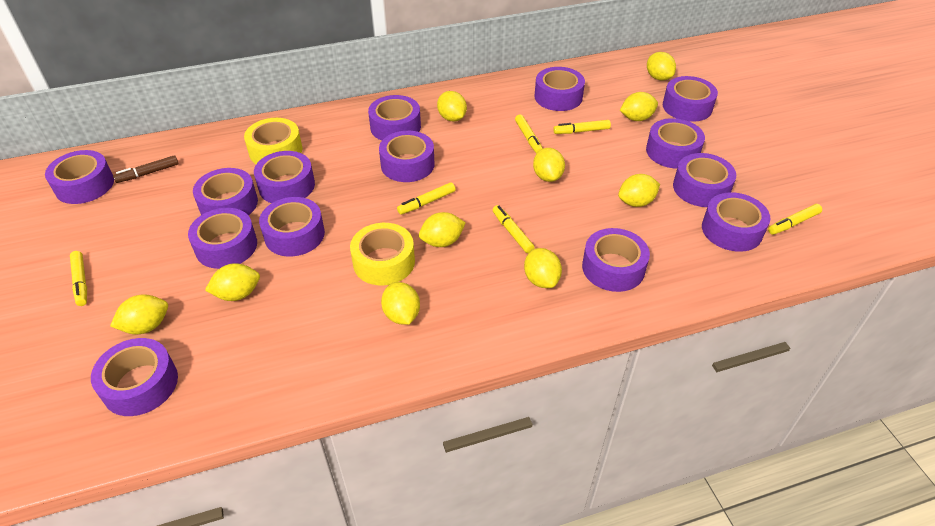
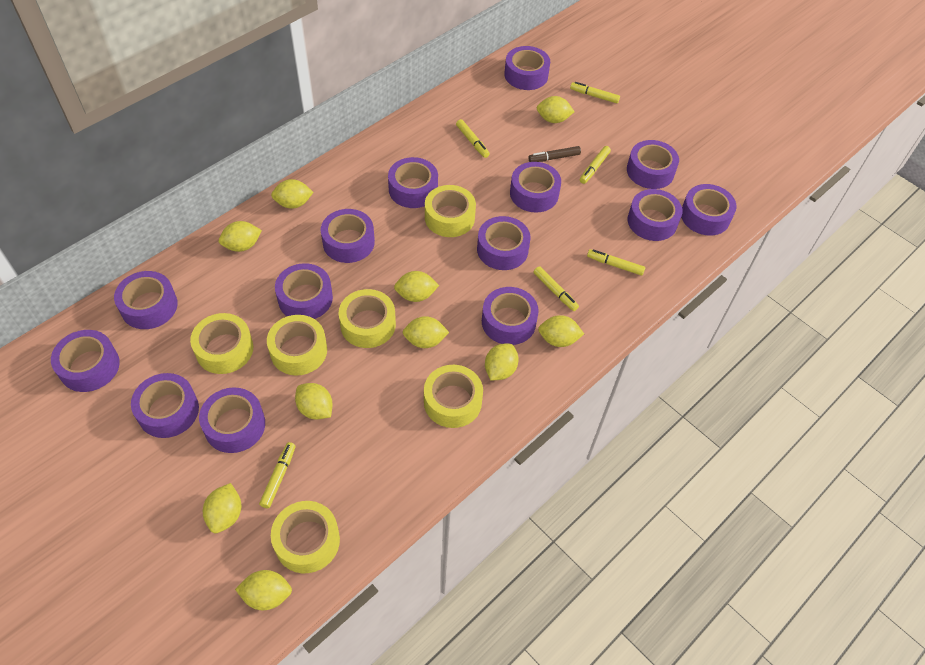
yellow tape: [244,118,302,164] [350,223,415,286] = 2 -> [190,313,253,374] [267,315,327,376] [271,501,340,573] [339,289,396,348] [424,365,483,428] [425,185,476,237] = 6

